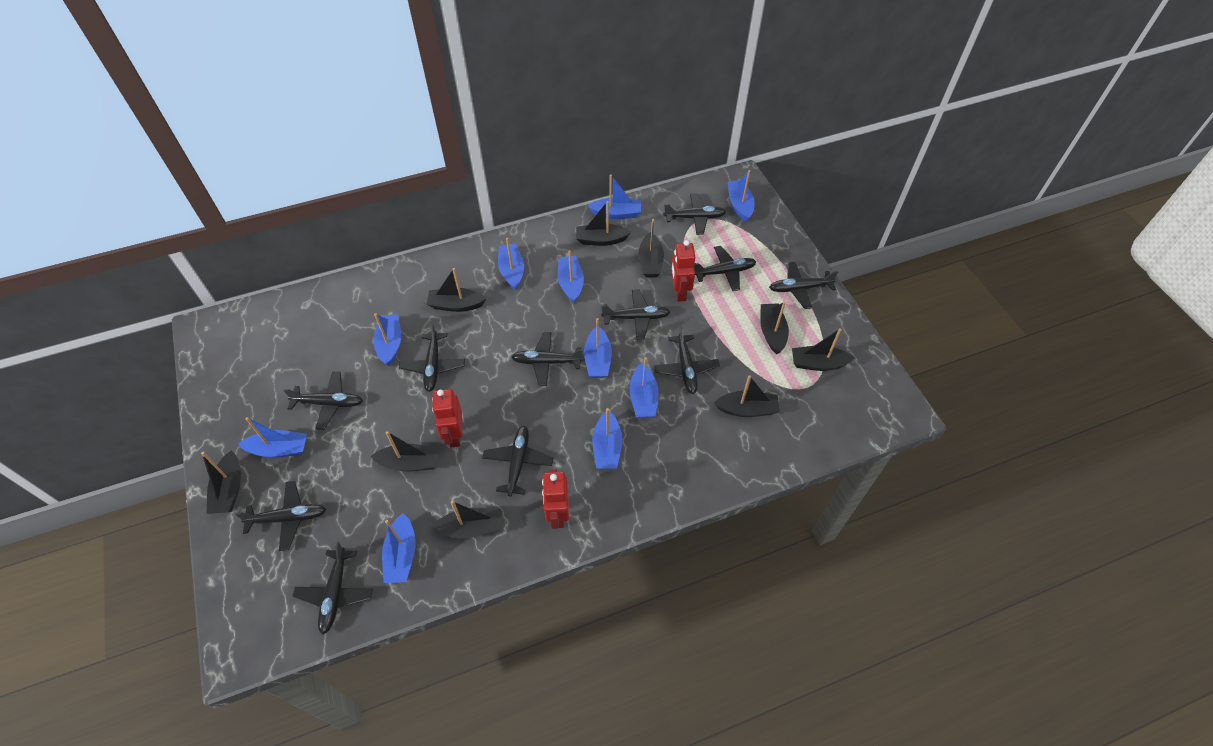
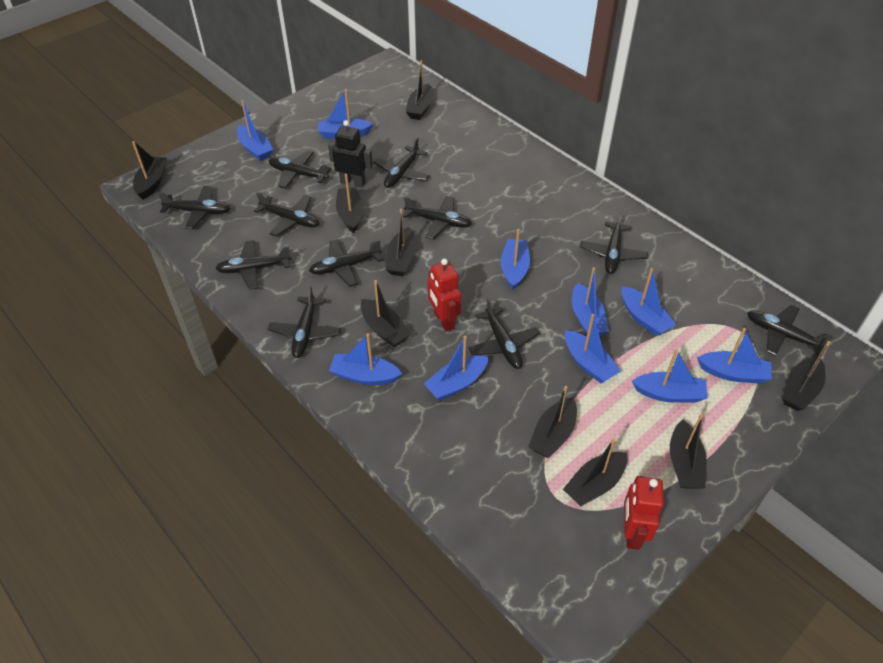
black robot: none = 0 -> [328,120,373,187] = 1
red robot: [432,389,462,447] [542,469,569,529] [671,240,695,301] = 3 -> [428,258,461,332] [624,476,664,550] = 2

